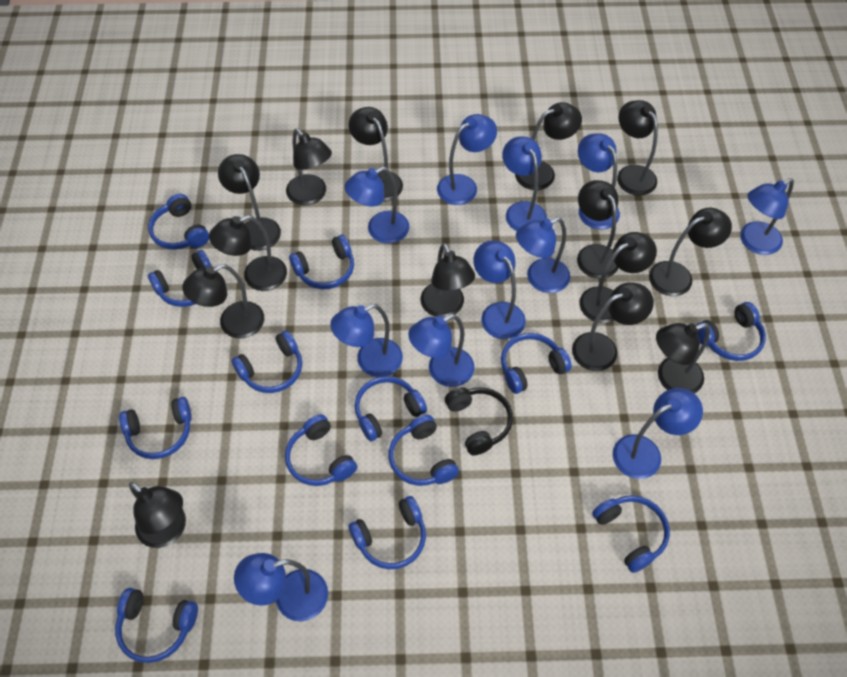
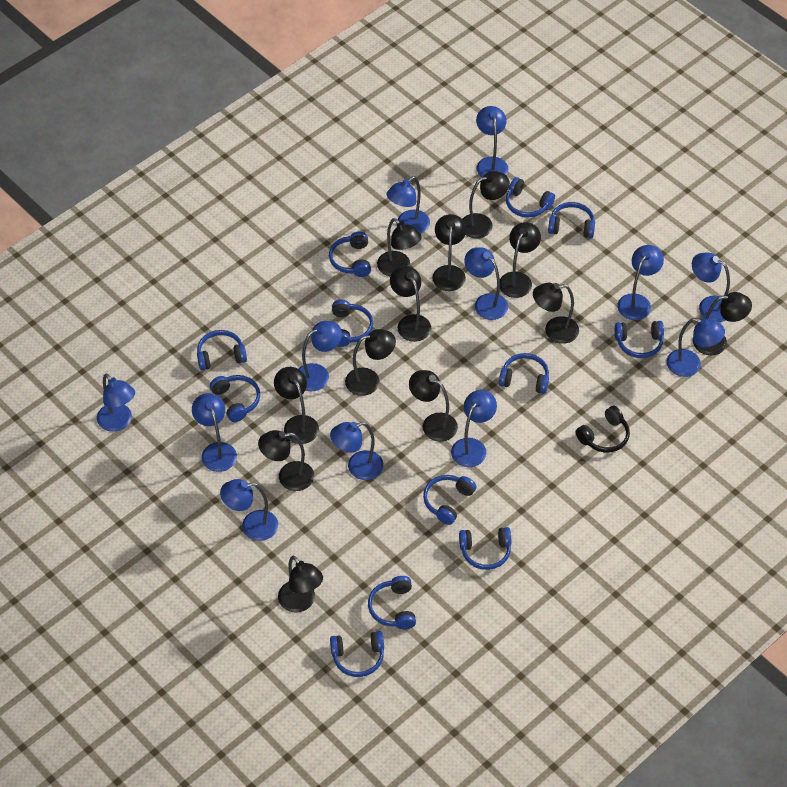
black lamp: [129,482,186,548] [182,264,264,339] [209,215,287,291] [218,154,281,251] [286,128,332,205] [349,107,403,202] [421,243,475,318] [515,102,582,190] [572,282,654,371] [577,180,618,279] [579,232,657,323] [617,100,658,196] [649,208,732,296] [656,323,710,394] = 14 -> [258,430,314,491] [274,367,319,444] [278,555,323,612] [345,329,396,396] [377,218,422,276] [390,266,431,342] [409,370,458,442] [432,214,466,291] [462,171,510,238] [500,222,541,298] [533,283,579,344] [693,292,752,355] = 12
blue headphones: [115,588,198,663] [119,397,192,459] [148,194,209,250] [148,250,212,307] [231,330,302,393] [285,414,357,486] [289,235,354,289] [349,496,426,569] [355,376,427,442] [388,415,459,486] [501,333,572,394] [592,495,670,573] [696,302,766,361] = 13 -> [197,330,247,370] [210,375,260,422] [329,232,371,277] [330,631,384,677] [332,300,373,347] [368,576,416,629] [423,475,476,525] [459,527,511,570] [499,353,549,394] [506,177,555,218] [548,202,595,238] [615,321,664,358] = 12
blue lamp: [234,553,328,621] [330,304,403,377] [345,167,409,244] [408,314,474,387] [437,114,497,205] [473,240,526,339] [502,137,547,231] [516,217,570,293] [578,133,620,230] [613,388,703,479] [740,178,794,255] = 11 -> [97,374,135,432] [192,393,237,472] [220,479,278,541] [299,321,342,391] [330,422,384,480] [387,176,430,234] [451,390,497,467] [464,247,508,320] [476,106,508,177] [617,245,664,320] [666,318,725,377] [692,252,730,322] = 12

